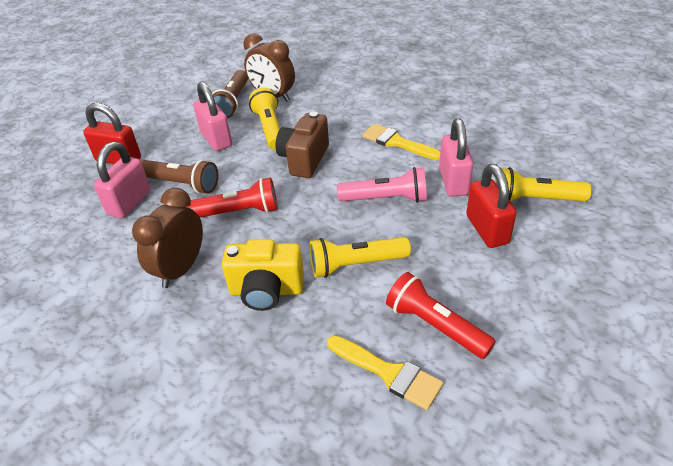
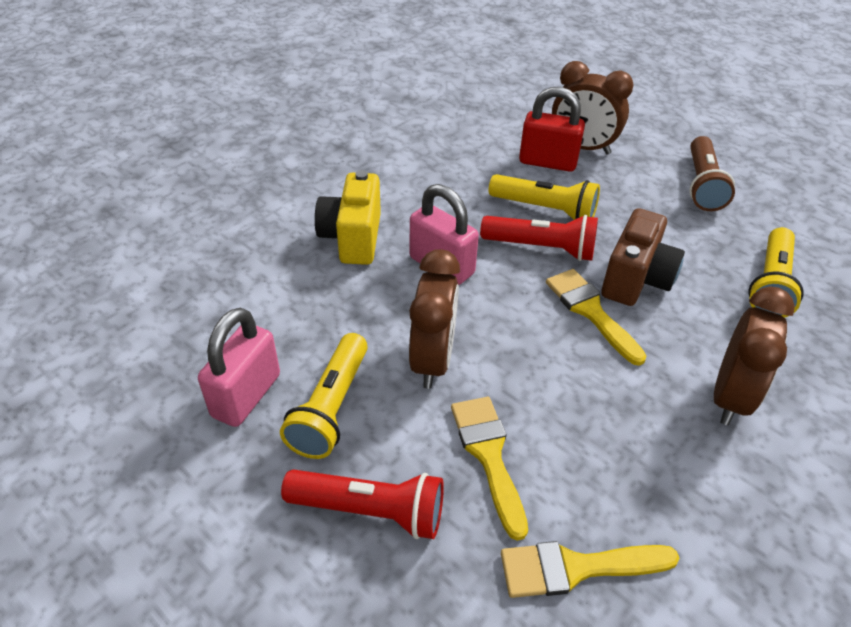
brown clock: [132,188,203,288] [243,33,295,102] = 2 -> [409,249,460,389] [552,61,634,155] [714,286,795,425] = 3
brown flashlight: [141,160,219,194] [212,70,248,118] = 2 -> [689,136,735,211] = 1
pink flashlight: [337,167,427,203] = 1 -> none = 0
pink padlock: [94,142,151,219] [193,82,232,151] [439,119,473,197] = 3 -> [198,307,280,427] [410,184,479,285] = 2
red padlock: [83,103,141,164] [466,164,517,248] = 2 -> [519,87,585,172] = 1
yellow brush: [327,335,443,410] [362,124,440,160] = 2 -> [451,397,528,541] [501,541,679,598] [546,269,646,366] = 3

